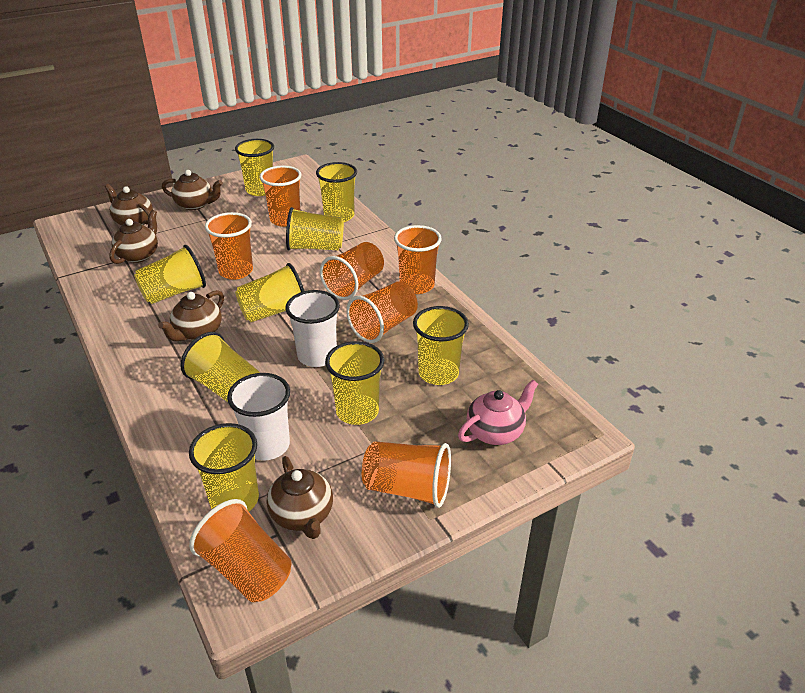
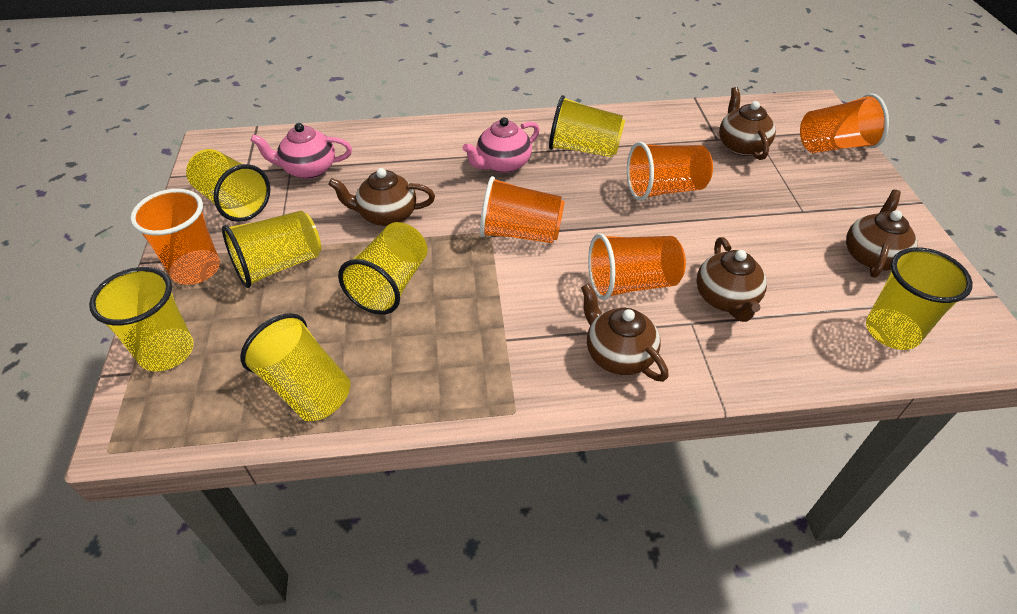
orange cup: [189,499,291,602] [205,212,253,280] [260,166,302,227] [320,242,384,300] [346,281,418,343] [362,441,451,508] [394,225,442,294] = 7 -> [130,189,220,285] [480,176,565,243] [588,233,686,300] [627,141,713,201] [800,93,889,153] = 5
pink teapot: [458,380,538,445] = 1 -> [250,123,352,179] [463,117,540,173] = 2
white cup: [227,373,290,461] [285,290,340,367] = 2 -> none = 0
yellow cup: [134,245,206,304] [180,332,260,402] [189,423,259,512] [235,139,274,196] [235,263,304,322] [286,207,344,251] [316,162,357,222] [325,341,384,425] [413,306,469,385] = 9 -> [89,267,194,371] [186,149,270,222] [222,211,321,288] [240,313,351,421] [338,222,428,315] [549,95,625,157] [866,248,973,350] = 7

